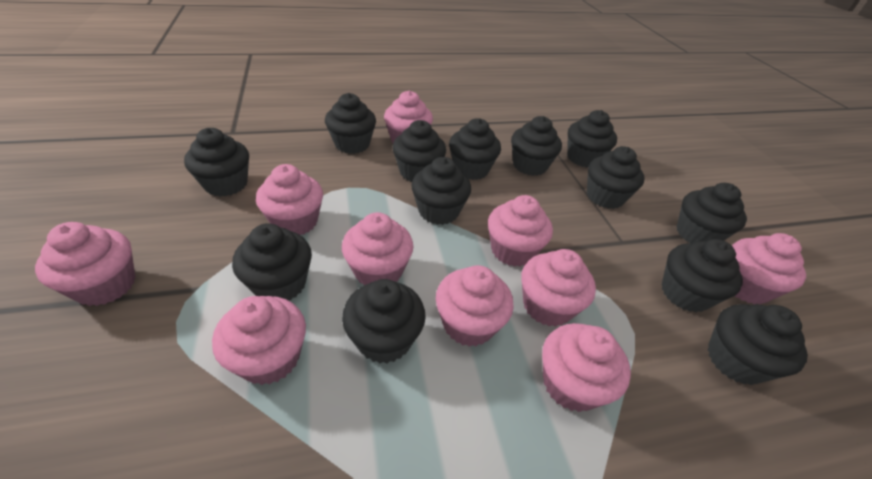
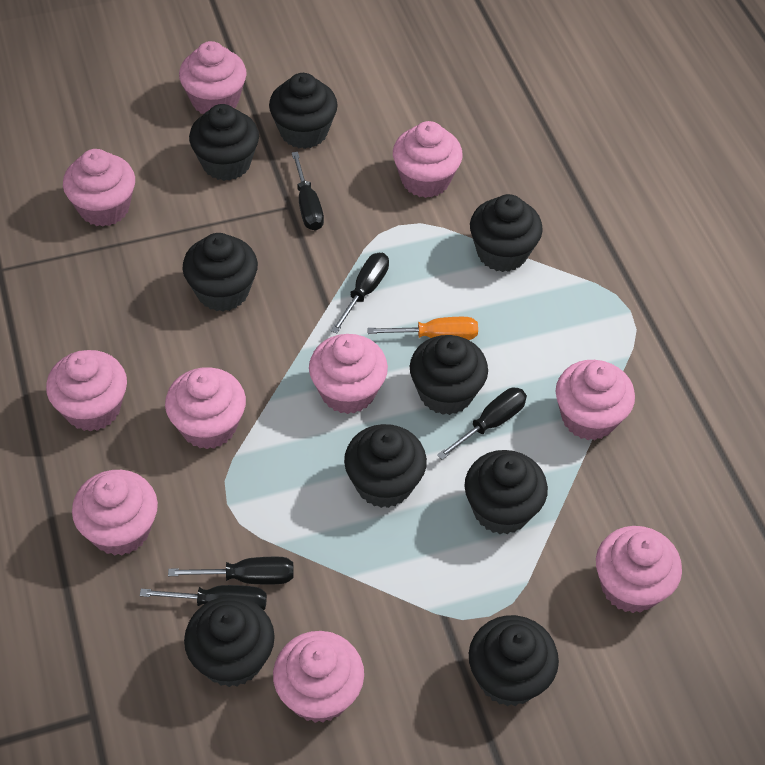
black cupcake: [184,128,249,197] [232,223,312,301] [325,93,376,154] [342,279,426,364] [392,120,446,182] [412,157,471,225] [449,118,501,180] [511,116,562,176] [567,110,617,168] [587,146,644,209] [662,239,743,312] [677,183,747,243] [707,304,808,385] = 13 -> [183,233,258,312] [184,596,275,687] [189,104,259,181] [269,73,338,149] [344,424,427,508] [410,335,488,415] [464,450,548,534] [469,615,559,706] [470,194,543,272] = 9
black screwdriver: none = 0 -> [140,585,267,610] [168,557,294,584] [292,152,324,231] [331,253,389,333] [437,388,527,460] = 5
orange screwdriver: none = 0 -> [367,317,478,340] = 1

